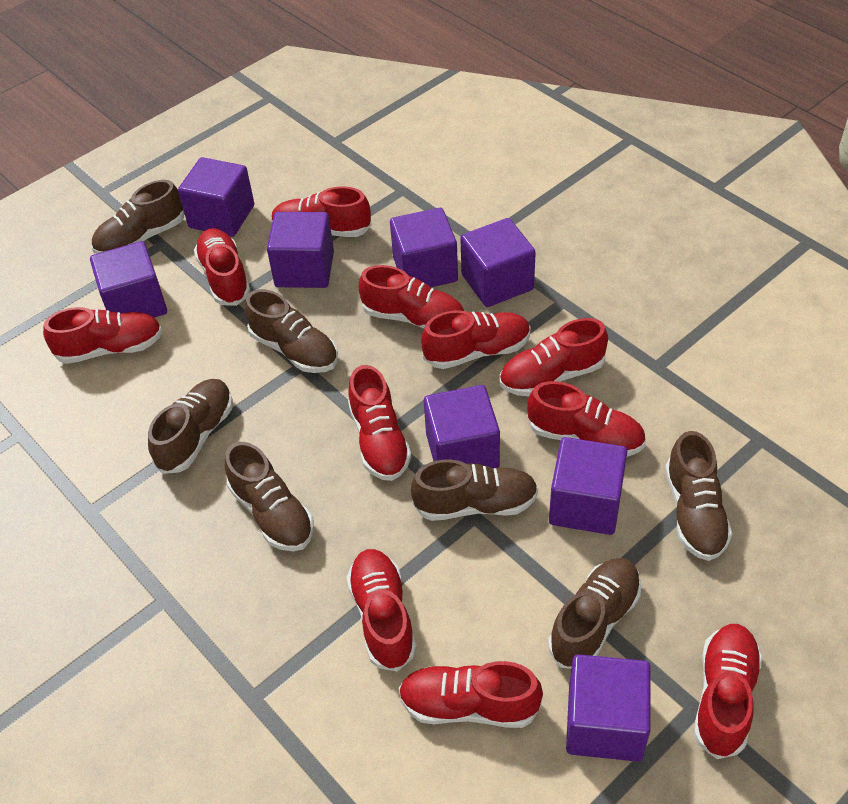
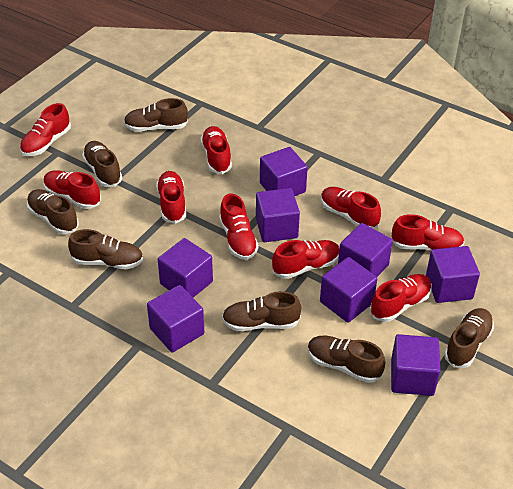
red shoe: [43,307,163,364] [194,228,251,306] [271,186,372,237] [347,549,416,671] [348,365,411,481] [359,265,464,329] [399,661,543,728] [421,310,531,369] [500,318,608,396] [527,381,646,457] [694,624,762,759] = 11 -> [20,103,71,156] [43,170,101,209] [156,171,186,224] [201,126,232,174] [219,194,259,260] [272,240,340,279] [321,187,381,229] [370,274,432,322] [391,214,464,250] = 9

